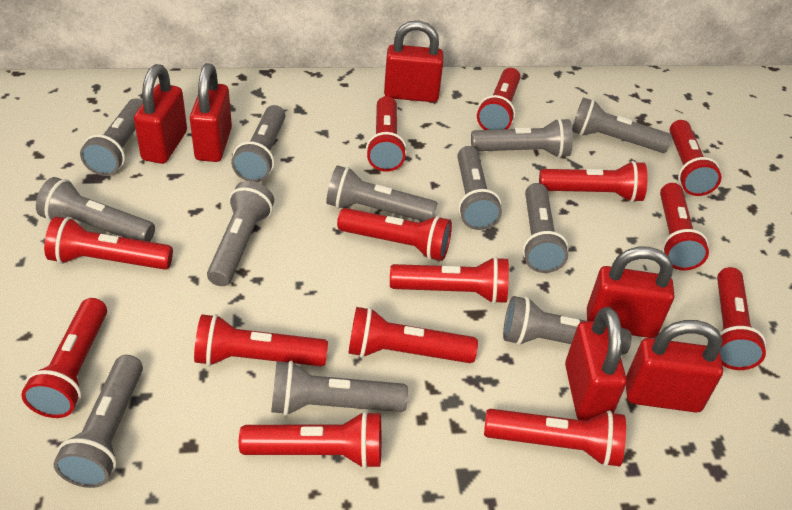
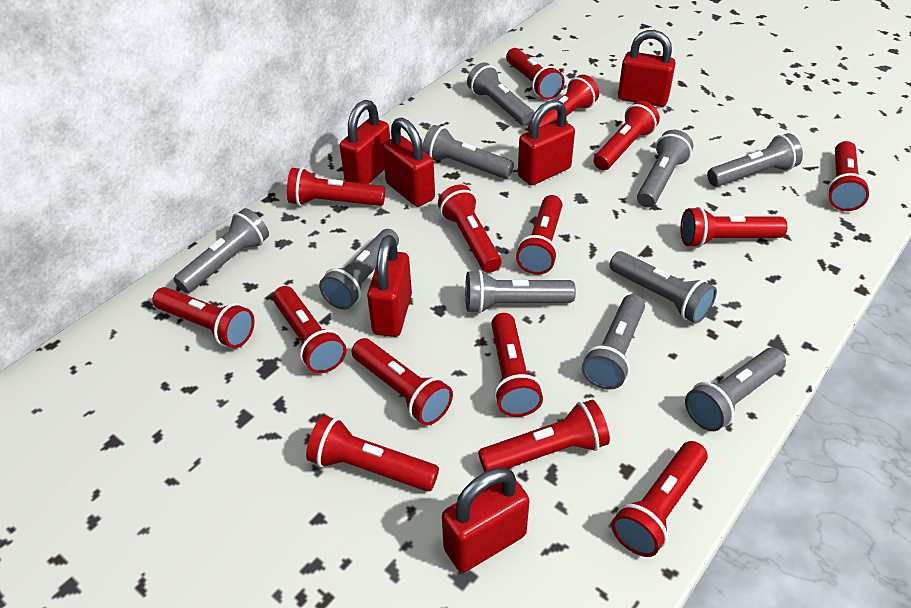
grey flashlight: [36,177,155,242] [54,355,143,488] [80,99,143,176] [207,181,274,286] [231,105,285,182] [271,361,408,416] [326,165,438,221] [457,146,502,230] [471,118,573,158] [503,296,632,355] [522,183,569,273] [572,98,672,153] = 12 -> [174,208,269,293] [319,229,399,310] [422,125,514,179] [465,270,576,314] [467,62,534,126] [582,294,645,390] [610,251,717,323] [637,130,693,207] [685,348,786,431] [707,133,803,187] = 10
red flashlight: [21,298,107,418] [44,217,173,270] [194,314,328,366] [239,411,381,469] [337,208,452,261] [348,307,478,363] [366,96,407,172] [390,256,509,304] [477,68,520,130] [484,409,626,467] [539,161,647,202] [660,183,709,270] [670,120,721,196] [717,267,766,370] = 14 -> [152,287,255,348] [273,286,347,374] [287,167,385,206] [306,415,439,492] [352,338,453,425] [438,185,502,273] [478,400,610,472] [491,313,543,417] [506,48,565,100] [516,195,562,275] [528,75,599,130] [594,101,660,170] [611,441,708,557] [680,207,788,248] [827,141,870,211] = 15

